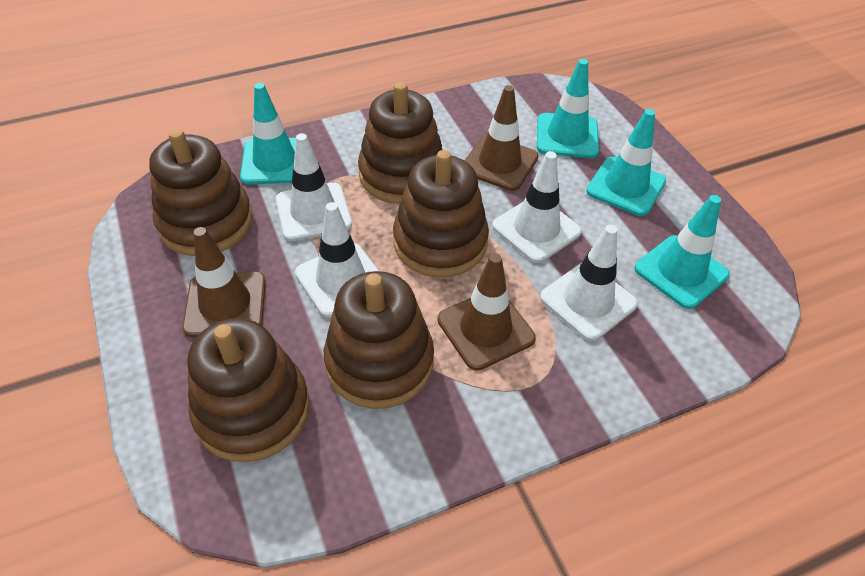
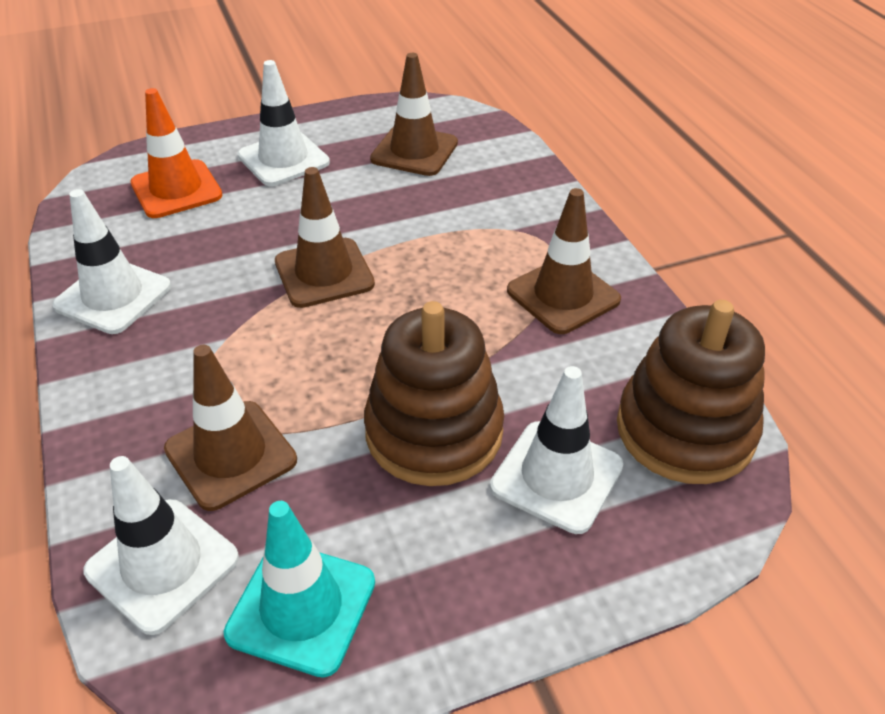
brown stacking toy: [149,129,253,256] [187,318,310,462] [324,271,434,409] [358,82,443,204] [393,150,489,278] = 5 -> [364,301,504,486] [617,300,765,484] = 2
brown traffic cone: [182,227,266,338] [437,253,536,371] [464,85,539,191] = 3 -> [164,345,297,511] [275,167,375,308] [370,53,458,176] [507,188,621,334] = 4
orange traffic cone: none = 0 -> [130,88,223,218] = 1
turquoise traffic cone: [240,83,296,184] [537,59,599,158] [586,109,666,216] [635,195,730,309] = 4 -> [224,501,375,678] = 1

